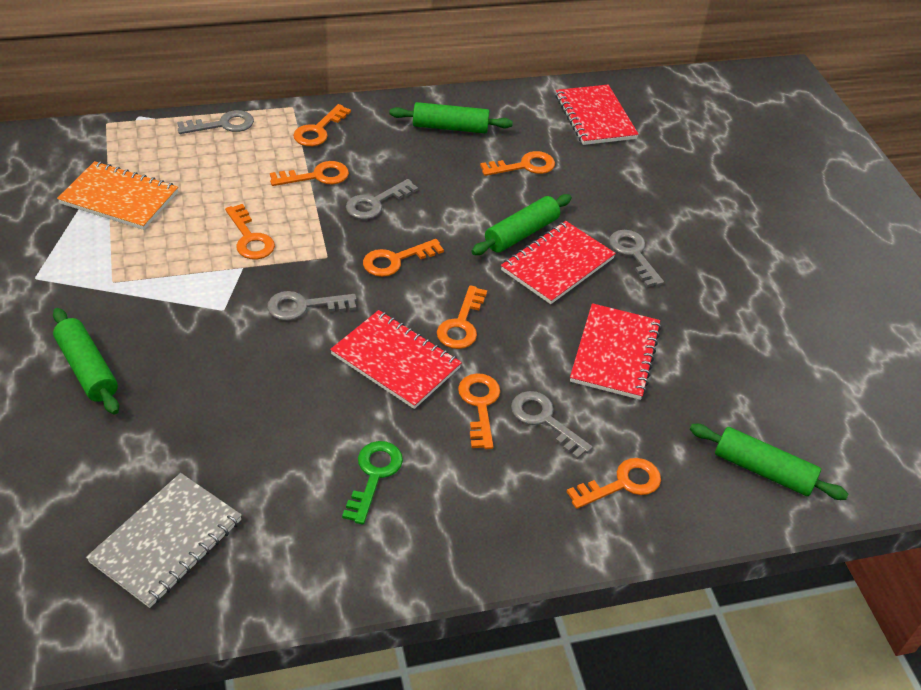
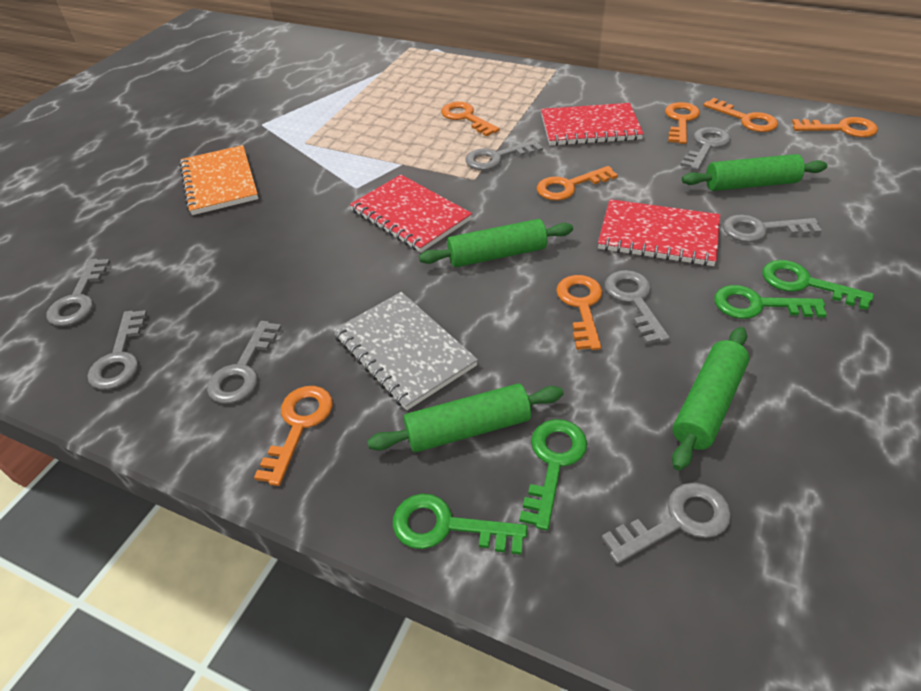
green key: [342,441,403,525] = 1 -> [393,493,527,555] [519,419,587,530] [714,285,827,319] [763,260,874,310] = 4
grey key: [177,110,254,134] [267,291,357,321] [346,179,418,219] [511,391,593,459] [609,230,664,287] = 5 -> [47,259,110,326] [87,310,147,390] [207,321,282,404] [465,140,543,170] [601,482,731,564] [605,270,670,344] [680,127,731,171] [723,214,822,242] = 8
orange key: [225,204,275,259] [270,161,349,186] [293,104,351,146] [363,239,444,277] [437,285,487,349] [458,373,500,449] [480,151,555,176] [567,458,661,509] = 8 -> [254,386,333,486] [441,102,500,137] [537,166,618,201] [556,275,603,350] [665,102,700,144] [703,98,778,132] [792,117,878,137] = 7
red notebook: [330,310,462,409] [501,221,616,304] [555,85,639,145] [570,303,661,400] = 4 -> [350,175,472,253] [541,103,644,146] [598,199,720,266] = 3

